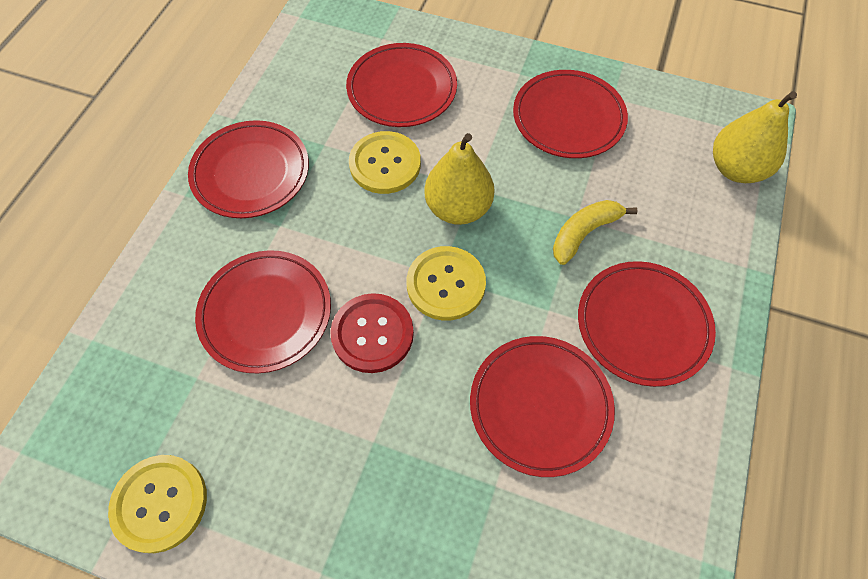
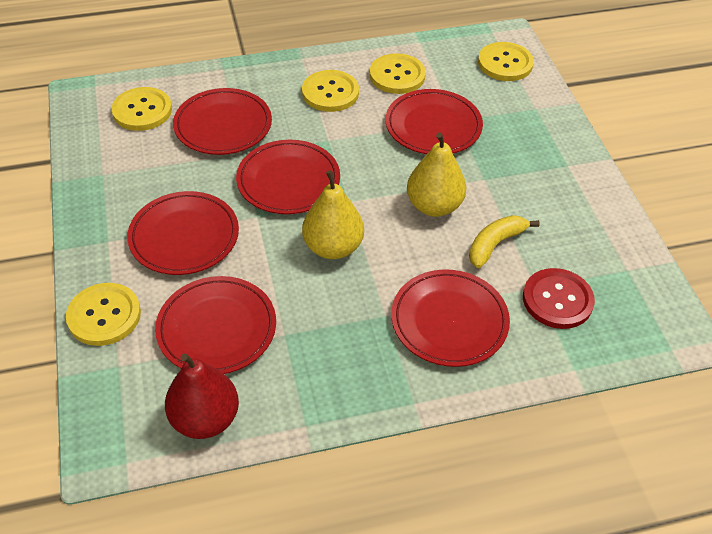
red pear: none = 0 -> [165,353,239,439] = 1
yellow button: [108,455,207,553] [349,131,421,194] [407,246,486,321] = 3 -> [66,283,141,346] [112,87,172,131] [302,70,359,112] [370,53,426,94] [478,42,534,81] = 5

